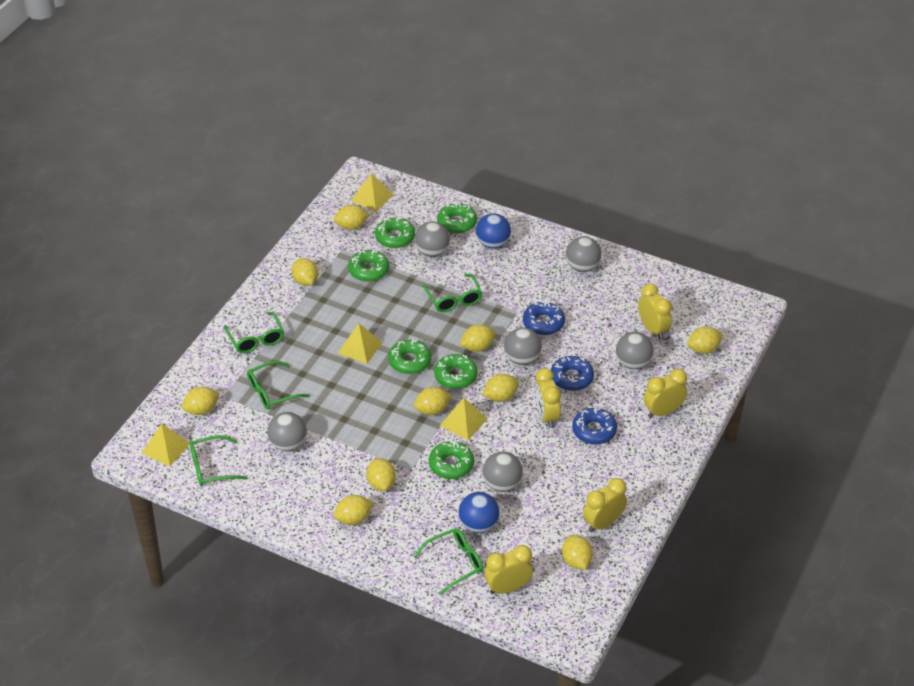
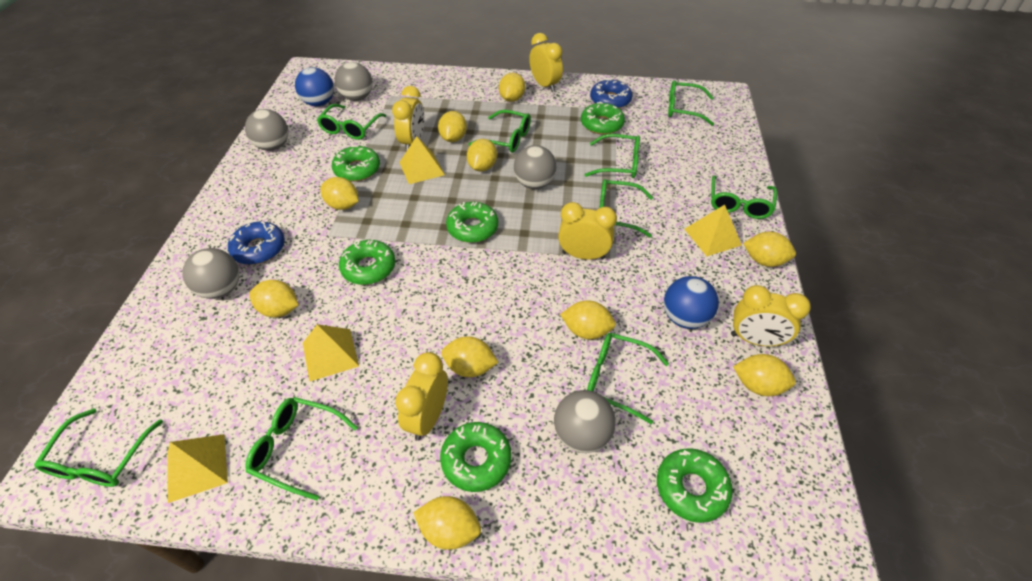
blue donut: [523,301,565,335] [551,356,594,391] [572,407,617,445] = 3 -> [228,221,285,265] [590,78,632,109] = 2
green glasses: [190,435,248,486] [224,312,284,353] [247,361,310,410] [413,528,483,595] [423,274,482,312] = 5 -> [34,408,163,487] [246,397,358,501] [317,104,386,140] [469,110,531,153] [585,134,640,178] [587,333,669,424] [599,179,653,237] [668,80,714,126] [711,175,777,219] = 9
grey ball: [268,412,307,451] [415,221,450,257] [483,452,523,492] [504,328,542,365] [566,236,601,272] [616,332,654,369] = 6 -> [182,248,240,299] [245,109,288,151] [335,62,373,101] [514,145,556,189] [554,390,616,453] = 5

